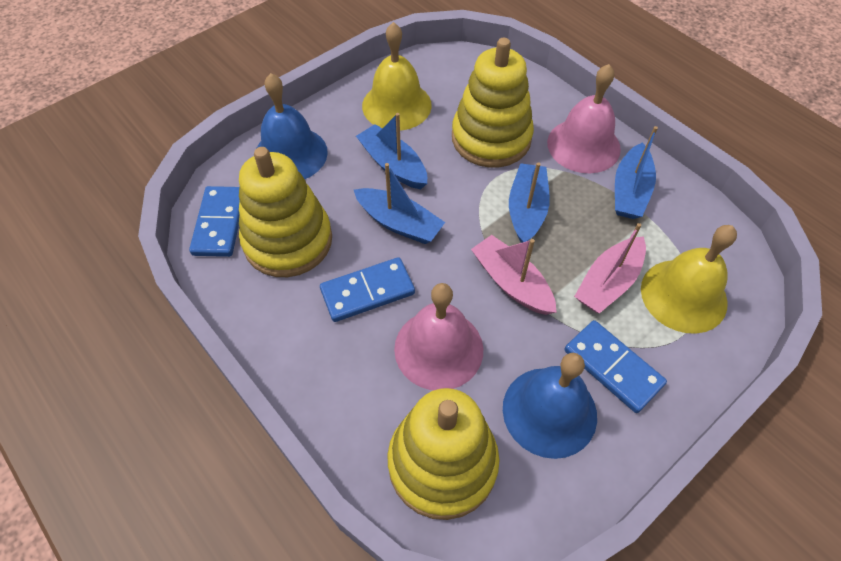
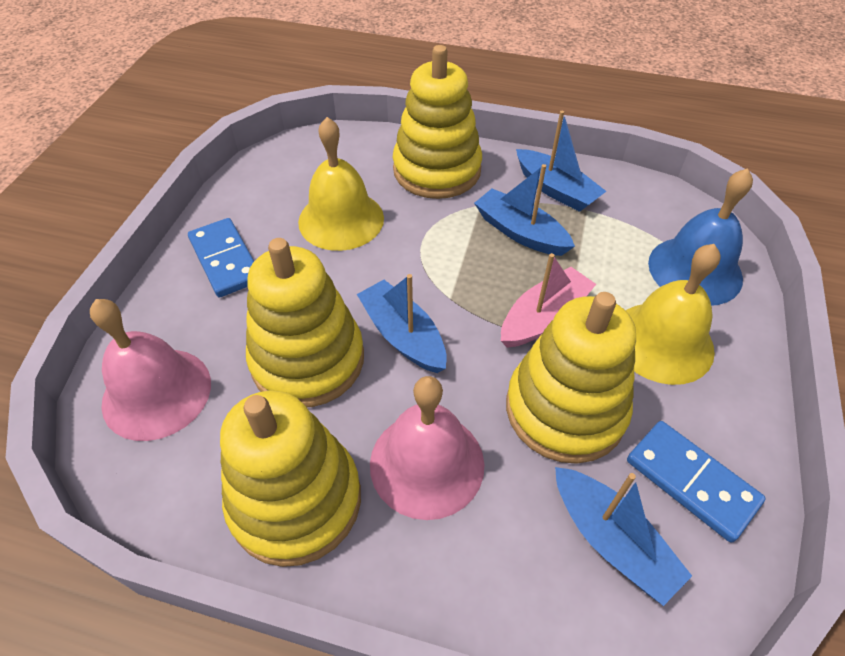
blue bell: [257,73,328,179] [503,353,597,459] = 2 -> [648,168,753,306] = 1
blue domino: [189,186,240,257] [320,257,415,322] [564,320,667,413] = 3 -> [188,218,254,297] [627,421,766,543] = 2
pink boat: [471,235,557,315] [574,223,646,313] = 2 -> [501,253,596,348] = 1
yellow stacking toy: [239,147,332,277] [387,388,499,520] [452,38,534,168] = 3 -> [220,391,361,567] [246,238,364,407] [393,45,482,199] [506,292,636,464] = 4

